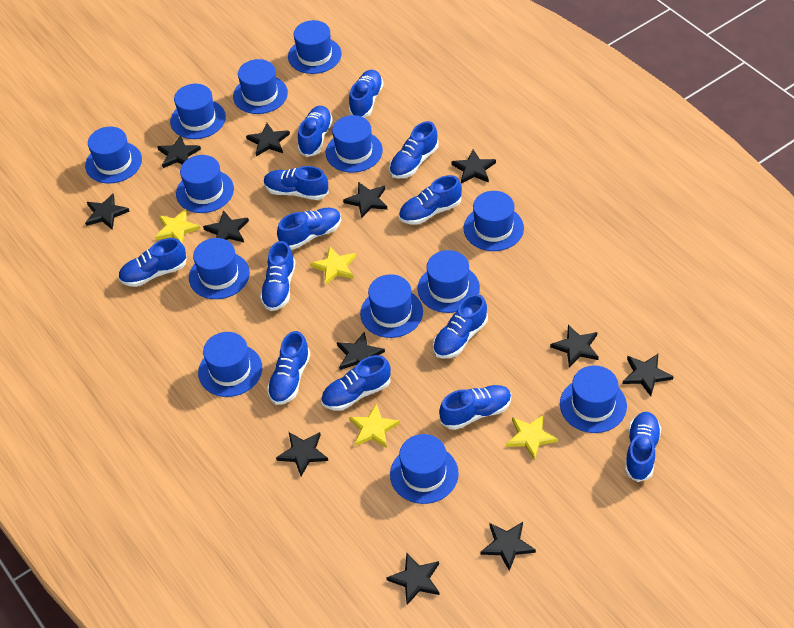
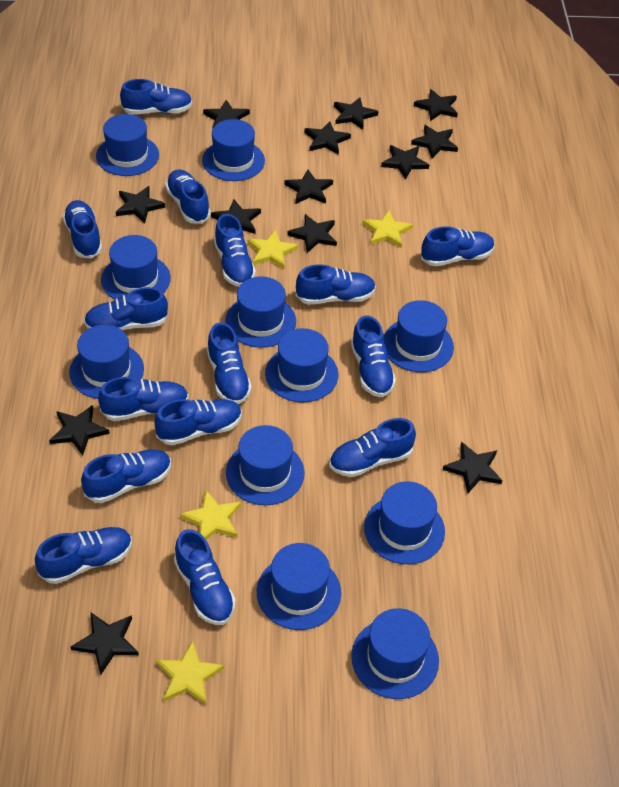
black star: [85,194,130,230] [157,135,201,168] [203,210,249,242] [246,123,290,156] [276,432,328,476] [337,332,385,370] [343,182,387,218] [386,553,439,605] [451,149,496,184] [481,522,536,571] [550,325,599,367] [623,354,674,396] = 12 -> [49,405,110,455] [70,613,139,675] [116,186,165,224] [203,100,250,128] [211,199,261,234] [284,169,333,204] [287,214,337,253] [304,121,351,155] [334,97,378,130] [381,145,429,179] [411,125,458,158] [414,89,458,121] [443,442,502,493] = 13
blue hat: [85,127,142,184] [170,84,226,139] [176,155,234,213] [189,238,250,299] [198,332,262,397] [233,59,288,114] [288,20,342,74] [326,115,383,173] [360,274,423,338] [390,434,459,504] [418,250,480,313] [464,191,524,251] [560,365,627,433] = 13 -> [69,325,144,399] [96,114,159,176] [101,235,171,300] [202,119,265,181] [225,276,296,348] [226,425,305,505] [257,543,341,630] [265,328,339,402] [351,608,439,699] [364,481,445,564] [384,300,454,372] = 11
blue shoe: [118,238,187,287] [260,241,295,311] [264,166,329,200] [267,331,311,405] [277,208,341,249] [298,106,333,157] [321,355,391,411] [349,70,384,118] [389,121,439,178] [399,175,462,225] [433,294,488,358] [439,385,511,430] [625,412,661,482] = 13 -> [35,527,132,584] [63,200,102,259] [81,449,171,503] [84,287,168,330] [98,377,189,421] [120,79,192,114] [155,399,242,445] [165,169,211,224] [174,529,236,625] [207,323,252,404] [214,214,256,287] [296,264,376,305] [329,418,416,477] [351,315,396,397] [421,226,495,266] = 15

